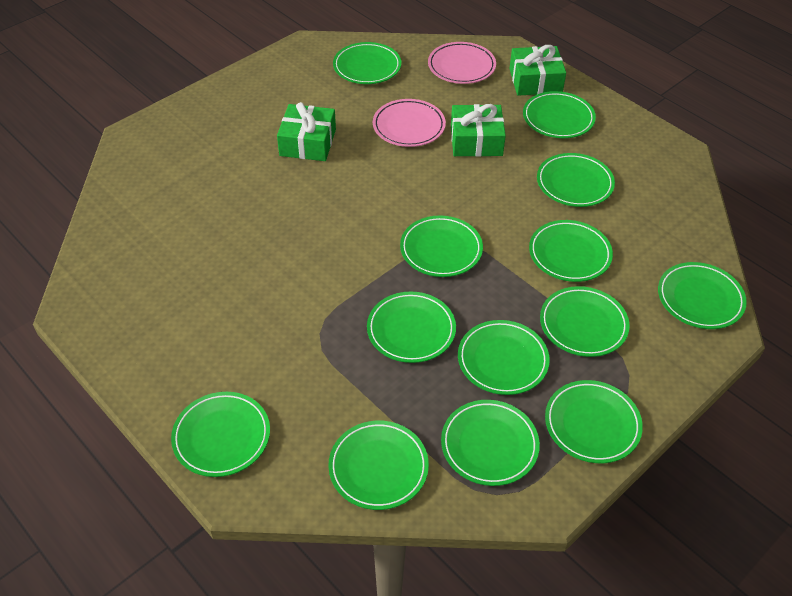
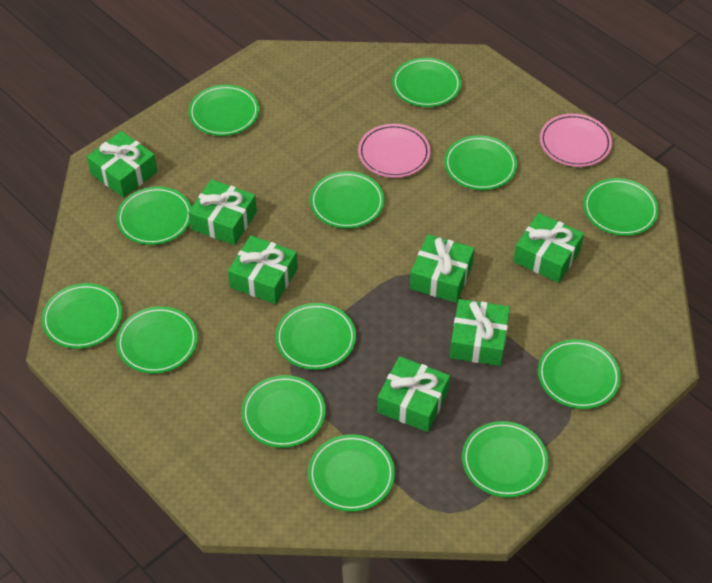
green gift: [277,102,336,161] [451,104,506,157] [509,45,566,96] = 3 -> [87,131,158,198] [188,179,257,245] [228,235,298,304] [377,356,450,432] [410,234,475,303] [450,299,510,366] [513,213,584,283] = 7

